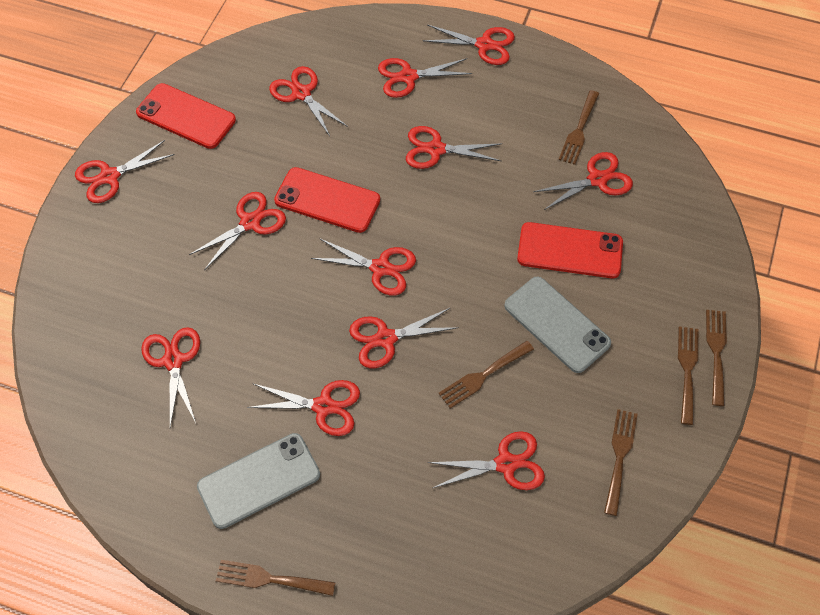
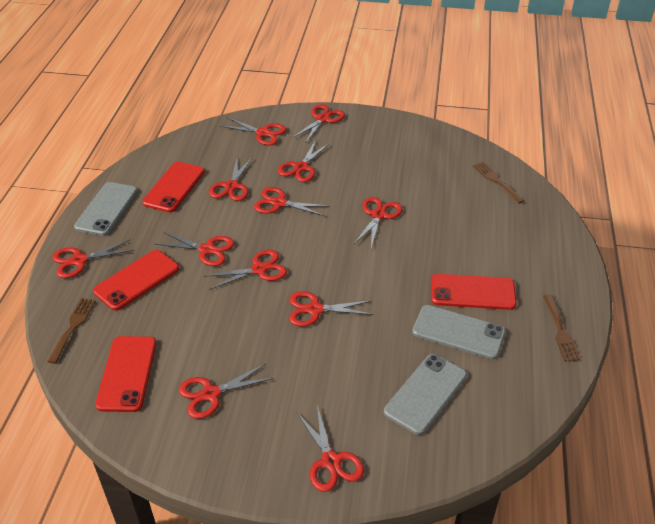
brown fork: [216,560,336,596] [439,341,534,408] [559,90,599,165] [604,409,638,516] [678,327,698,425] [706,310,727,406] = 6 -> [47,298,96,364] [473,162,524,204] [543,294,581,362] = 3
grey phone: [197,433,320,529] [504,276,611,373] = 2 -> [74,182,138,236] [384,354,467,435] [412,305,506,359] = 3
red phone: [136,83,236,149] [274,167,380,233] [517,222,623,278] = 3 -> [93,250,179,311] [95,336,157,412] [142,162,205,212] [431,274,517,310] = 4

